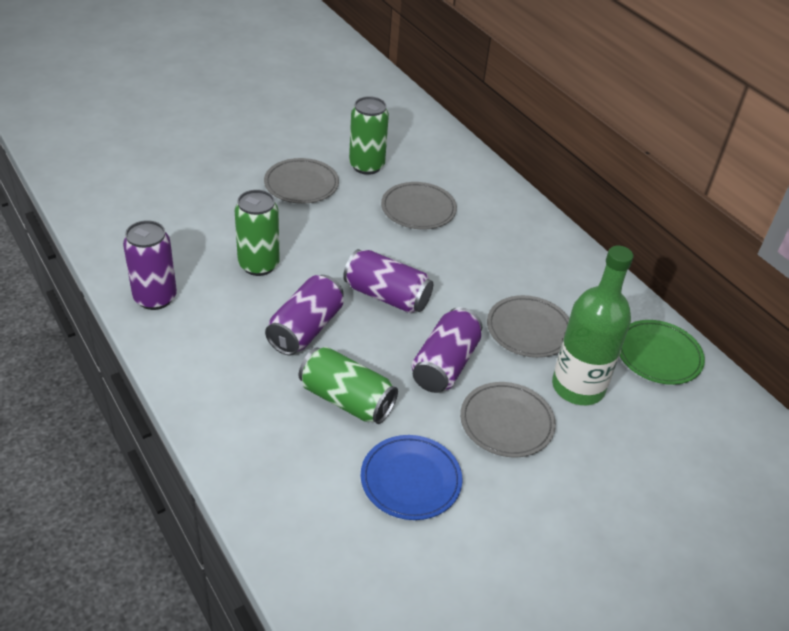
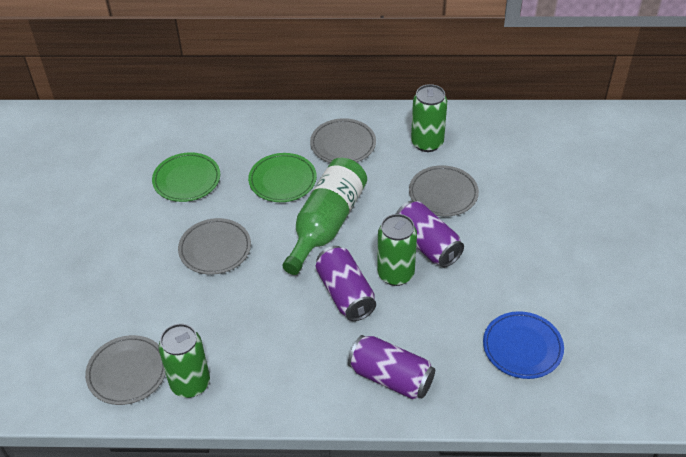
green plate: [620,320,705,385] = 1 -> [152,152,220,202] [248,153,317,202] = 2
purple can: [123,220,177,310] [265,275,344,355] [343,249,433,313] [412,307,482,393] = 4 -> [316,246,376,321] [348,335,435,399] [396,201,464,267] = 3

